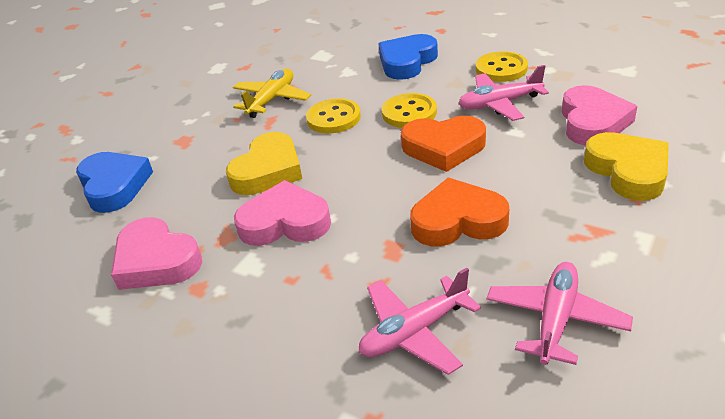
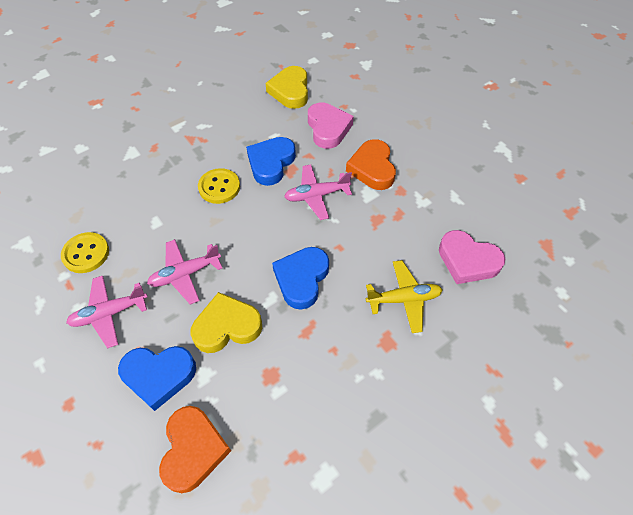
blue heart: [76,152,153,213] [378,34,438,80] = 2 -> [118,346,196,411] [246,137,296,186] [272,247,329,309] = 3
pink heart: [111,217,202,290] [234,180,331,246] [562,85,637,145] = 3 -> [308,102,354,149] [439,230,505,284] = 2
yellow button: [306,98,361,133] [382,93,437,128] [476,51,528,82] = 3 -> [61,232,109,273] [198,168,240,204] = 2

